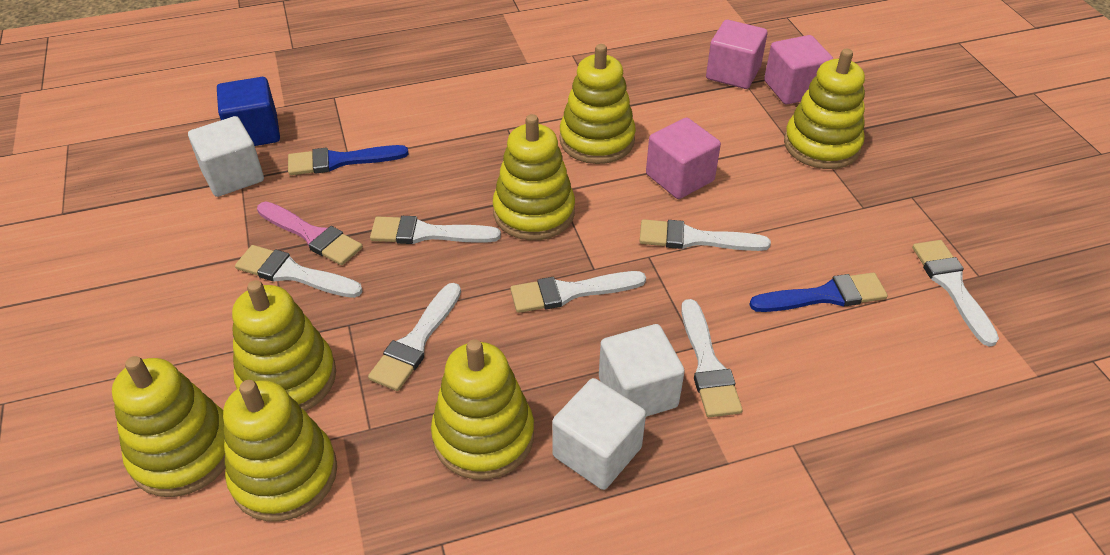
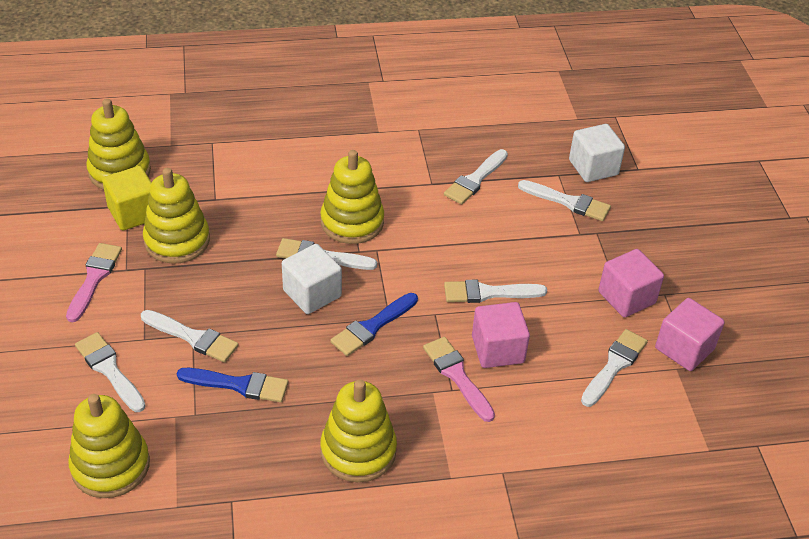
blue cube: [217,77,280,146] = 1 -> none = 0
pink brush: [257,202,363,265] = 1 -> [66,243,122,322] [423,337,495,422] = 2
white cube: [188,116,264,197] [552,378,646,490] [599,324,685,417] = 3 -> [282,244,342,314] [569,124,625,182] = 2
yellow cube: none = 0 -> [102,166,152,230] = 1
yellow stacking toy: [112,356,226,497] [223,380,337,522] [232,280,336,411] [431,339,534,480] [493,114,575,240] [559,44,636,164] [784,49,865,169] = 7 -> [68,394,150,498] [86,99,151,190] [143,168,210,264] [320,150,384,244] [320,379,397,482] = 5

